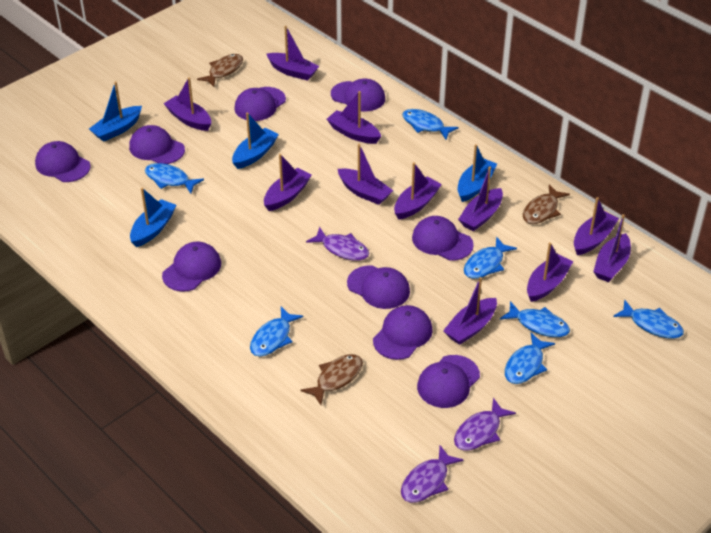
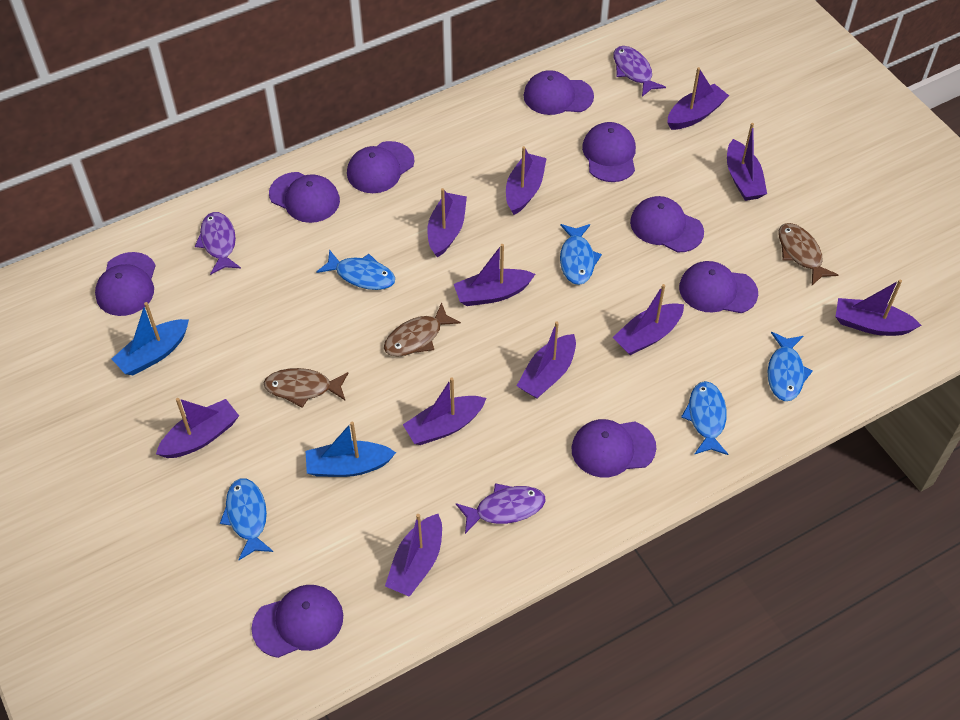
blue boat: [89,81,142,142] [130,188,176,247] [232,113,279,169] [458,144,497,202] = 4 -> [112,302,189,375] [306,422,396,477] = 2
blue fish: [145,163,204,193] [250,307,303,357] [402,109,459,139] [464,237,517,279] [500,301,570,337] [505,333,555,384] [613,300,684,339] = 7 -> [220,478,273,560] [317,249,395,290] [560,224,602,285] [681,381,728,455] [768,332,813,401] = 5

